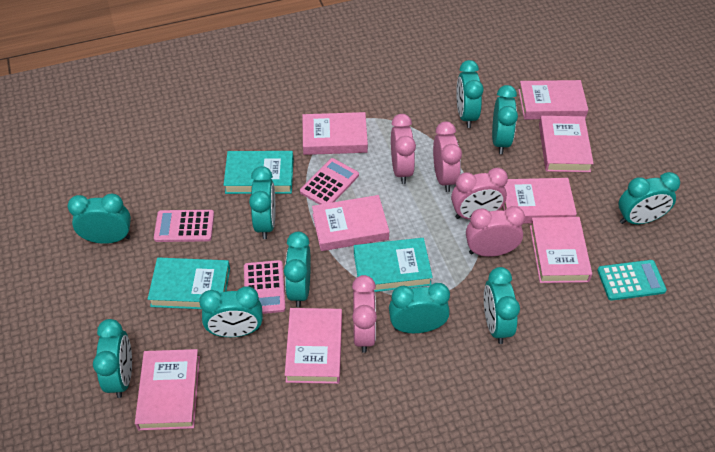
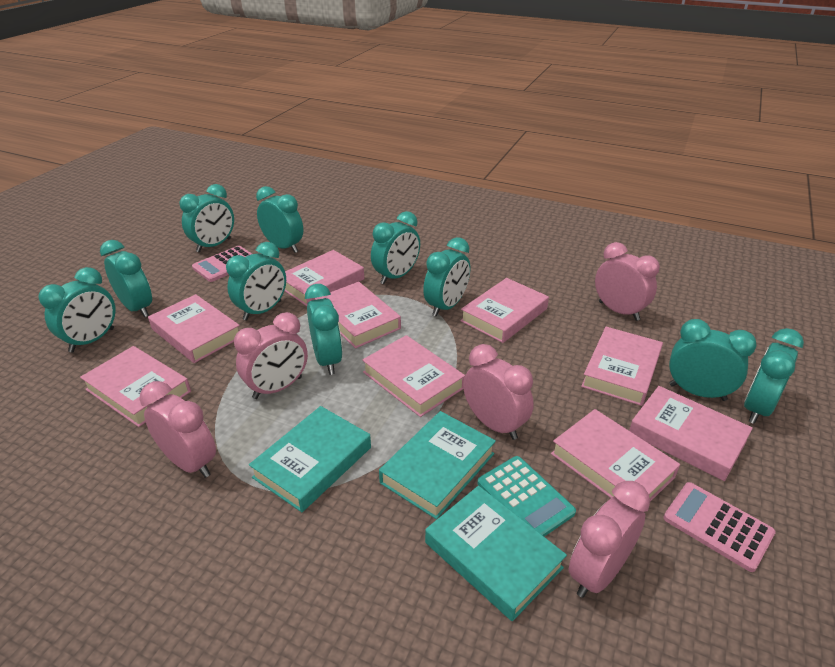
pink book: [135,349,200,430] [285,308,342,384] [302,112,368,155] [312,195,389,251] [503,178,577,224] [518,80,588,120] [530,217,592,283] [539,116,594,172] = 8 -> [80,346,191,427] [148,294,240,363] [285,250,364,306] [315,282,401,349] [362,335,465,417] [460,278,549,343] [551,409,680,502] [581,327,663,406] [629,386,753,481] = 9
pink calculator: [154,210,214,242] [244,260,286,314] [300,158,359,205] = 3 -> [192,246,252,282] [663,482,776,572] = 2

